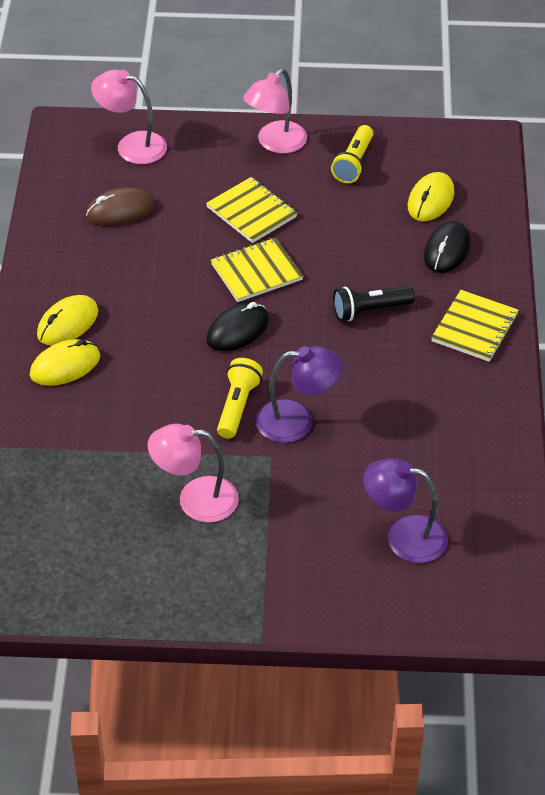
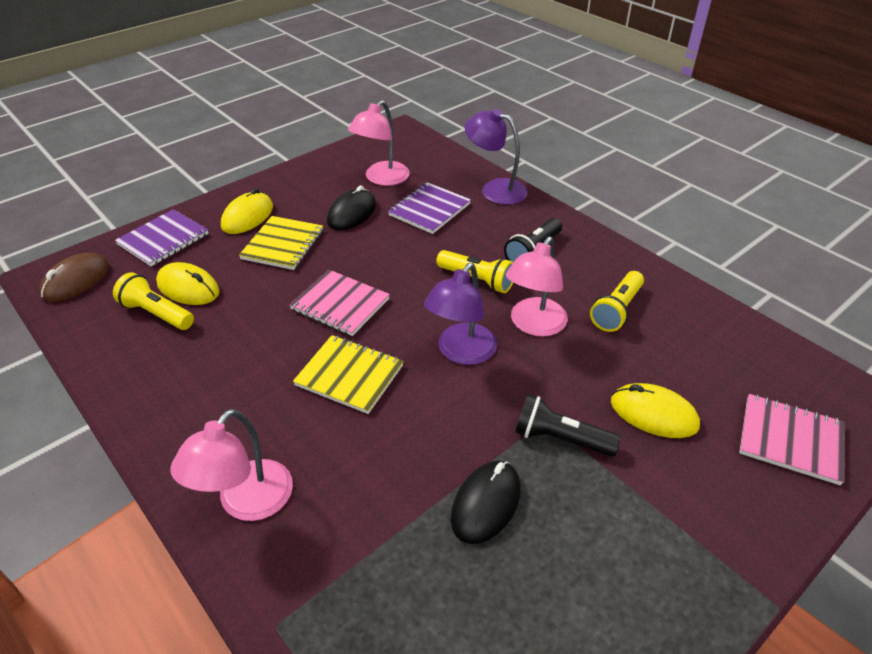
black flashlight: [333,286,415,321] = 1 -> [504,218,562,262] [515,394,621,457] = 2
pink notebook: none = 0 -> [289,270,390,336] [739,394,845,485] = 2
purple notebook: none = 0 -> [115,209,209,266] [388,182,471,234] = 2
yellow flashlight: [217,358,263,439] [331,125,373,183] = 2 -> [113,272,194,330] [436,250,513,293] [590,271,644,332] = 3
yellow notebook: [206,177,297,243] [211,238,303,302] [431,290,519,362] = 3 -> [239,216,323,270] [293,335,404,414] = 2

